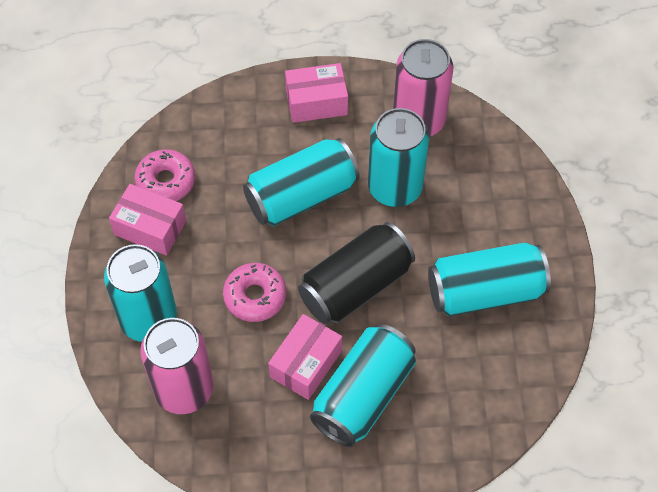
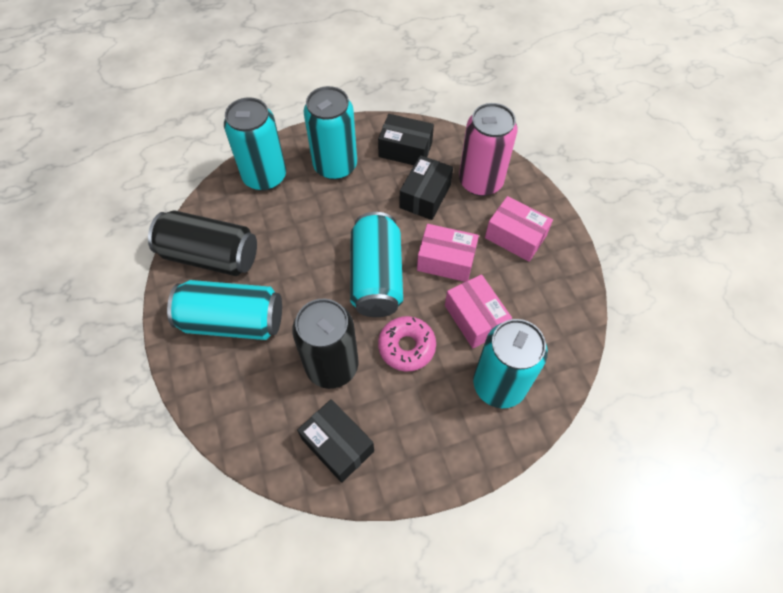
black box: none = 0 -> [297,399,374,483] [378,114,434,165] [399,155,453,220] = 3
black can: [298,222,415,324] = 1 -> [148,211,257,276] [292,299,358,389] = 2
pink can: [140,318,214,414] [393,39,454,137] = 2 -> [459,103,518,196] = 1
pink donut: [134,149,195,201] [223,263,286,322] = 2 -> [378,316,436,371] = 1

